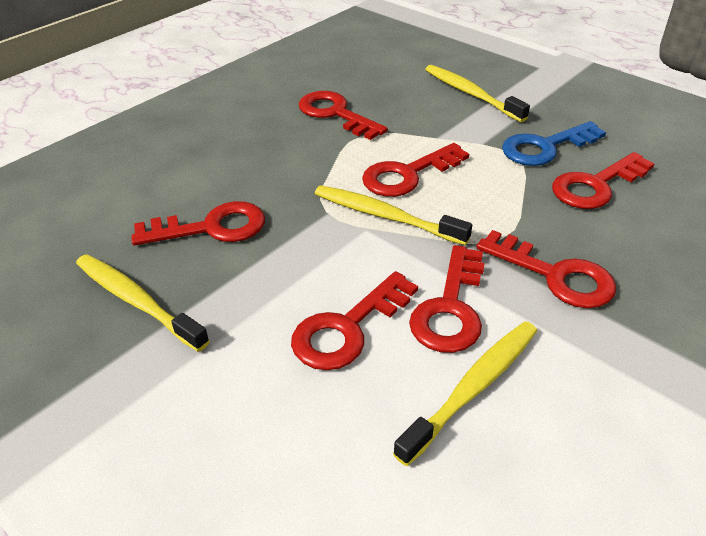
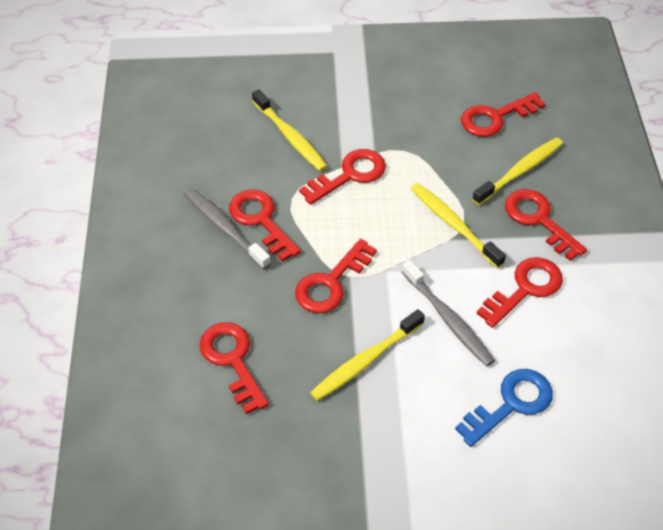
grey toothbrush: none = 0 -> [184,187,271,270] [402,260,495,367] = 2

